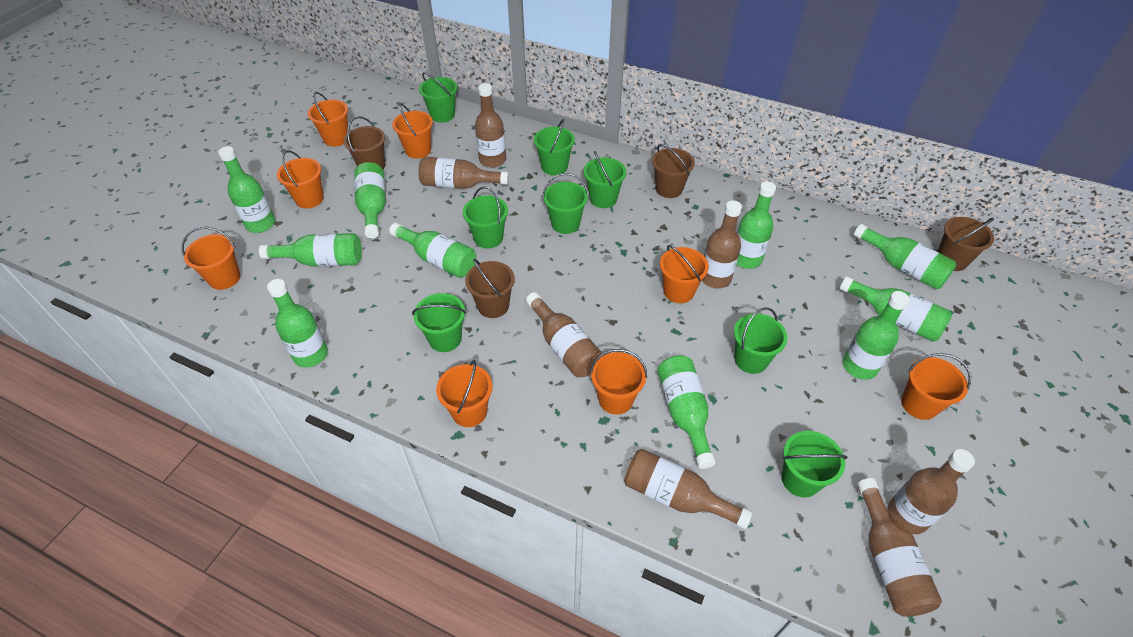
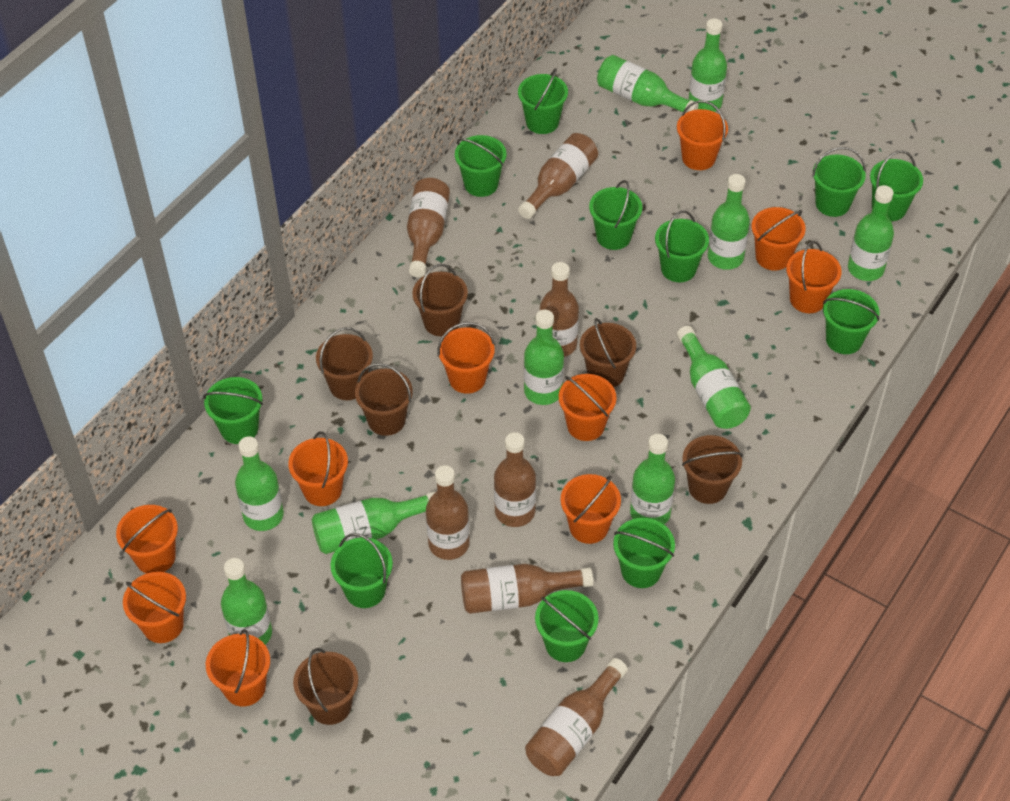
brown bucket: [343,116,385,169] [465,259,515,318] [652,144,695,198] [938,217,994,271] = 4 -> [293,648,358,725] [316,327,373,400] [355,363,413,436] [412,264,468,336] [580,318,636,387] [682,435,743,504] = 6
green bucket: [412,293,466,352] [419,72,457,123] [463,186,508,249] [534,119,575,175] [543,173,589,234] [584,151,626,208] [734,307,788,374] [782,431,848,498] = 8 -> [203,377,263,444] [330,533,393,608] [455,135,507,197] [518,68,568,134] [535,590,599,662] [589,180,642,250] [613,518,675,588] [655,211,709,282] [812,147,866,217] [823,289,879,354] [870,151,923,221] = 11
orange bucket: [182,227,241,290] [277,150,324,209] [308,92,348,147] [392,103,433,159] [436,360,492,427] [590,349,647,415] [660,245,709,303] [901,353,971,420] = 8 -> [116,505,178,574] [123,572,186,643] [206,629,270,707] [288,431,348,506] [437,322,495,394] [559,374,617,441] [560,474,621,544] [677,100,728,170] [751,207,806,271] [786,241,842,313] = 10

